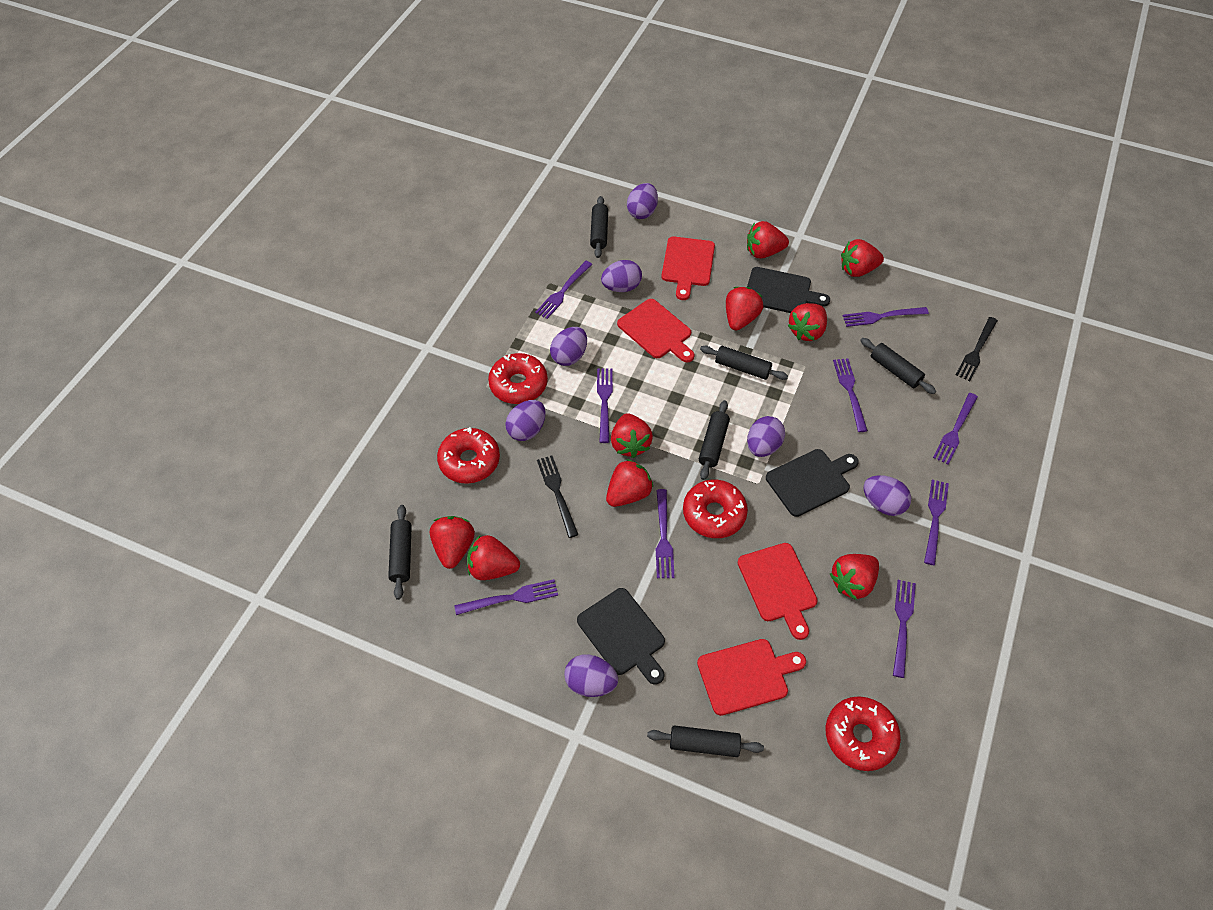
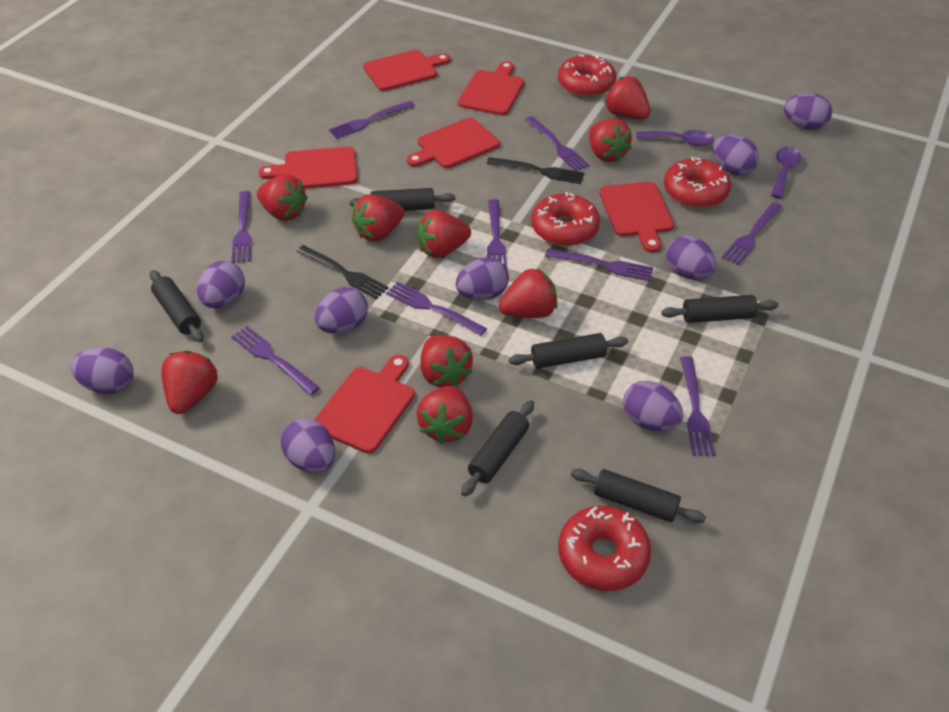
black cutting board: [577,588,665,685] [747,267,830,313] [766,449,859,517] = 3 -> none = 0
purple egg: [505,400,546,441] [550,327,587,366] [564,654,618,697] [601,260,642,292] [627,183,658,219] [747,416,785,457] [864,475,911,516] = 7 -> [70,348,133,394] [197,261,245,308] [281,418,335,473] [315,287,368,334] [455,258,509,301] [623,381,683,431] [666,235,716,280] [713,134,759,176] [784,93,832,130] = 9
purple spoon: none = 0 -> [636,130,714,146] [771,147,801,198] = 2
red cutting board: [617,299,694,362] [662,237,715,300] [697,639,806,716] [738,543,818,640] = 4 -> [259,147,358,189] [314,355,415,454] [363,50,450,91] [407,118,500,168] [458,61,524,115] [599,181,674,253] = 6

